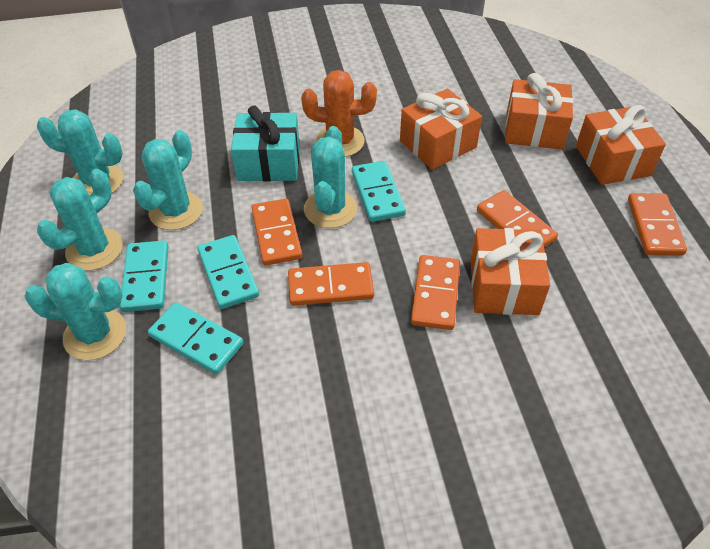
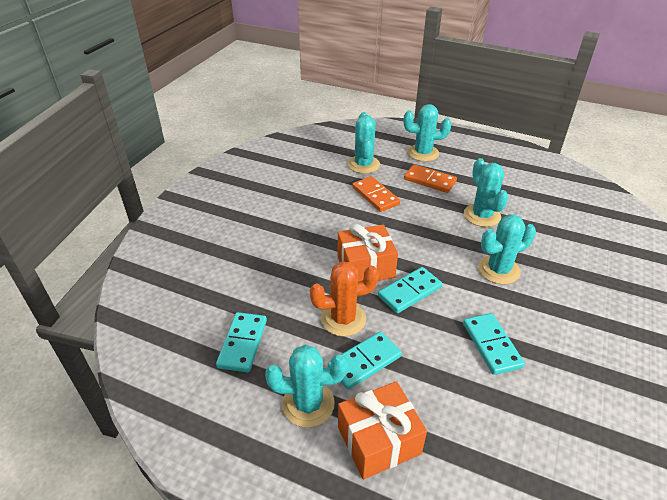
orange domino: [251,199,302,265] [288,262,374,306] [411,255,460,330] [477,190,558,247] [628,193,687,256] = 5 -> [352,176,400,212] [404,164,457,193] = 2
orange gift: [400,89,482,170] [470,228,550,315] [505,73,573,150] [576,105,666,185] = 4 -> [338,224,398,281] [338,381,427,479] = 2
turquoise gift: [231,105,300,181] = 1 -> none = 0

